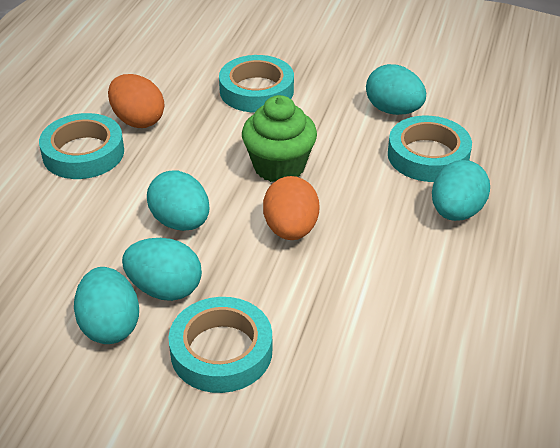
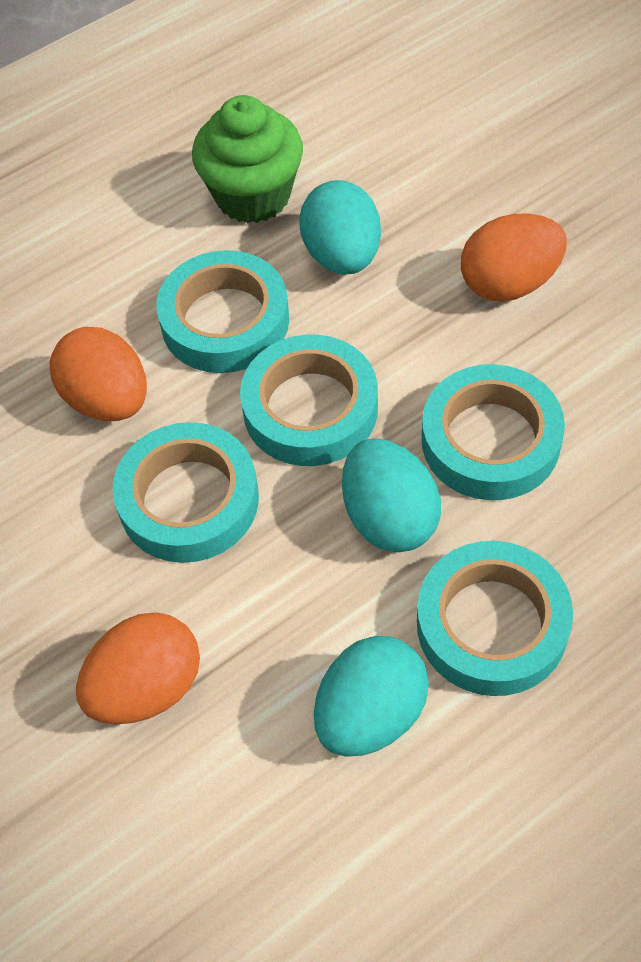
orange egg: [108,74,164,128] [263,176,319,240] = 2 -> [50,327,147,421] [76,612,200,724] [461,213,567,302] = 3
turquoise egg: [74,267,139,344] [122,238,202,301] [147,170,210,231] [366,64,426,115] [432,160,490,221] = 5 -> [299,180,381,275] [314,636,429,757] [342,438,441,553] = 3
turquoise tape: [39,113,124,179] [168,297,272,393] [219,55,294,113] [388,116,472,182] = 4 -> [113,422,259,563] [156,250,289,373] [240,335,378,466] [417,541,573,696] [422,364,565,500] = 5

